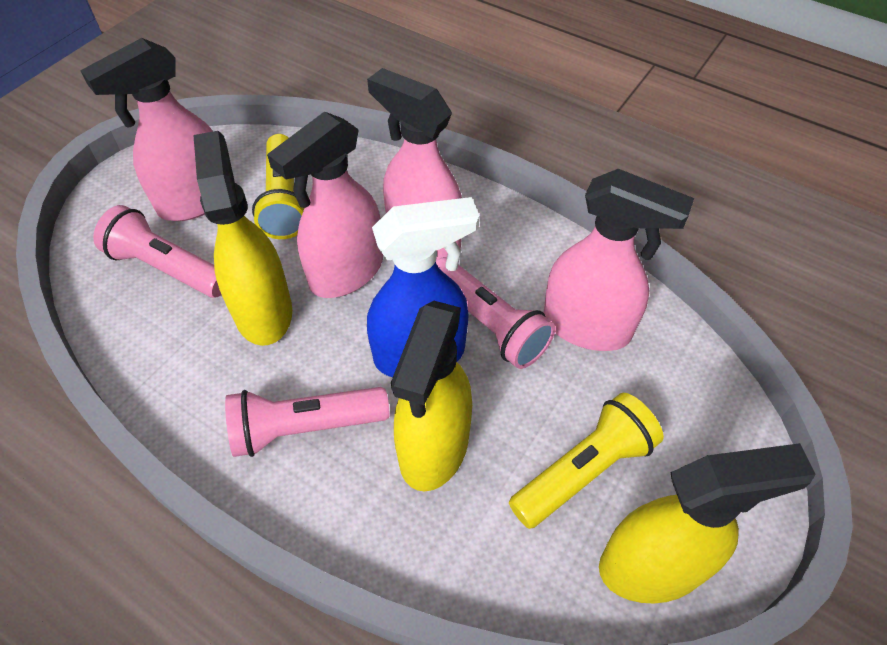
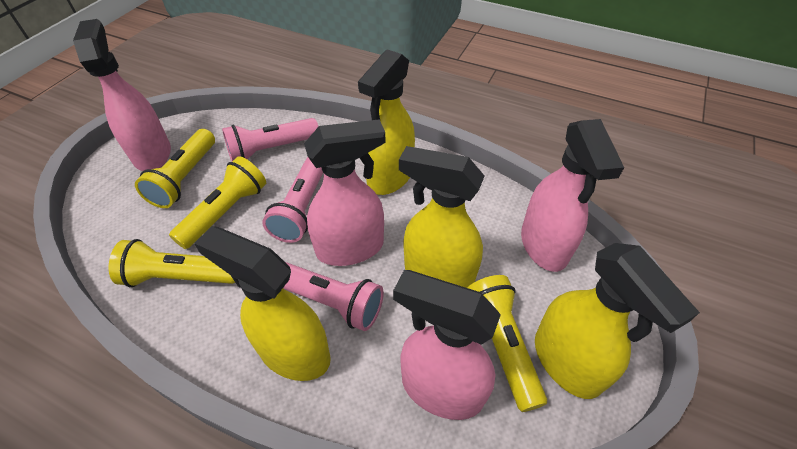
blue spray bottle: [367,197,479,377] = 1 -> none = 0
yellow flashlight: [252,134,305,239] [509,393,664,529] = 2 -> [109,239,235,287] [135,129,215,208] [169,156,266,249] [467,275,547,412] = 4
yellow spray bottle: [193,131,292,346] [391,301,472,491] [599,443,816,603] = 3 -> [194,226,331,381] [358,49,415,195] [399,146,484,288] [535,243,700,399] = 4

